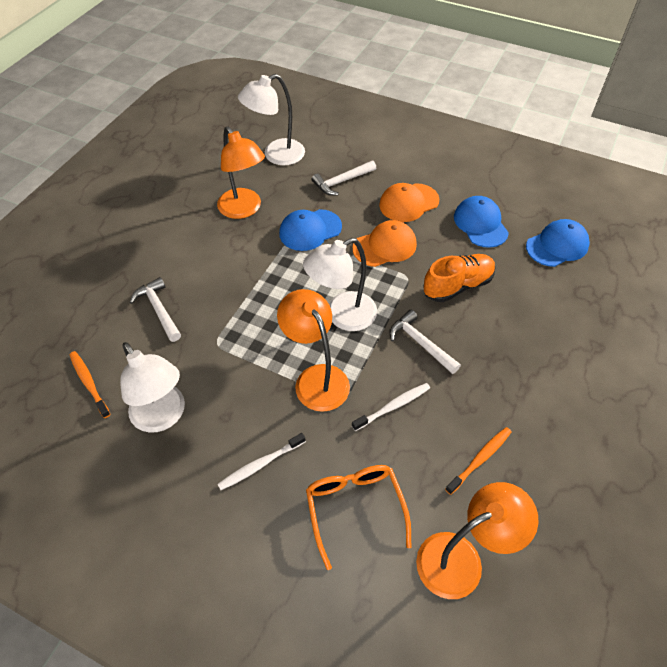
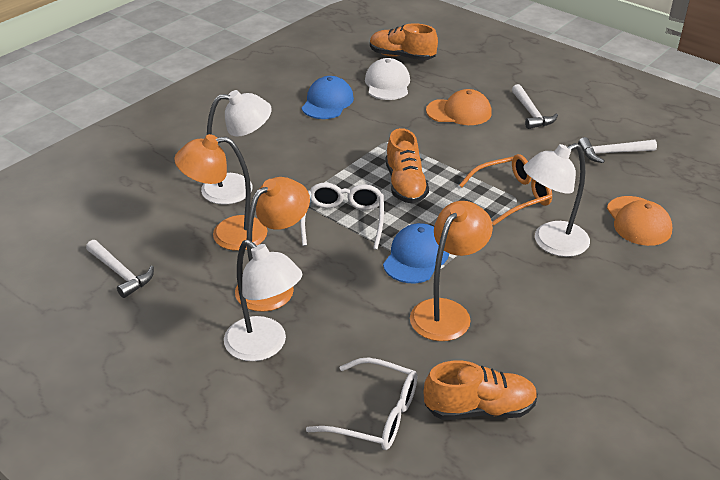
blue cap: [279,209,342,251] [454,196,509,248] [526,219,590,267] = 3 -> [302,76,354,119] [383,223,449,283] = 2
orange shoe: [423,254,496,302] = 1 -> [370,23,438,61] [386,128,429,204] [424,360,538,420] = 3
orange toothbrush: [69,351,111,418] [445,427,512,495] = 2 -> none = 0
white cap: none = 0 -> [365,58,410,100] = 1
white glasses: none = 0 -> [300,183,384,250] [306,357,418,450] = 2
white toothbrush: [217,433,306,490] [352,383,430,431] = 2 -> none = 0

